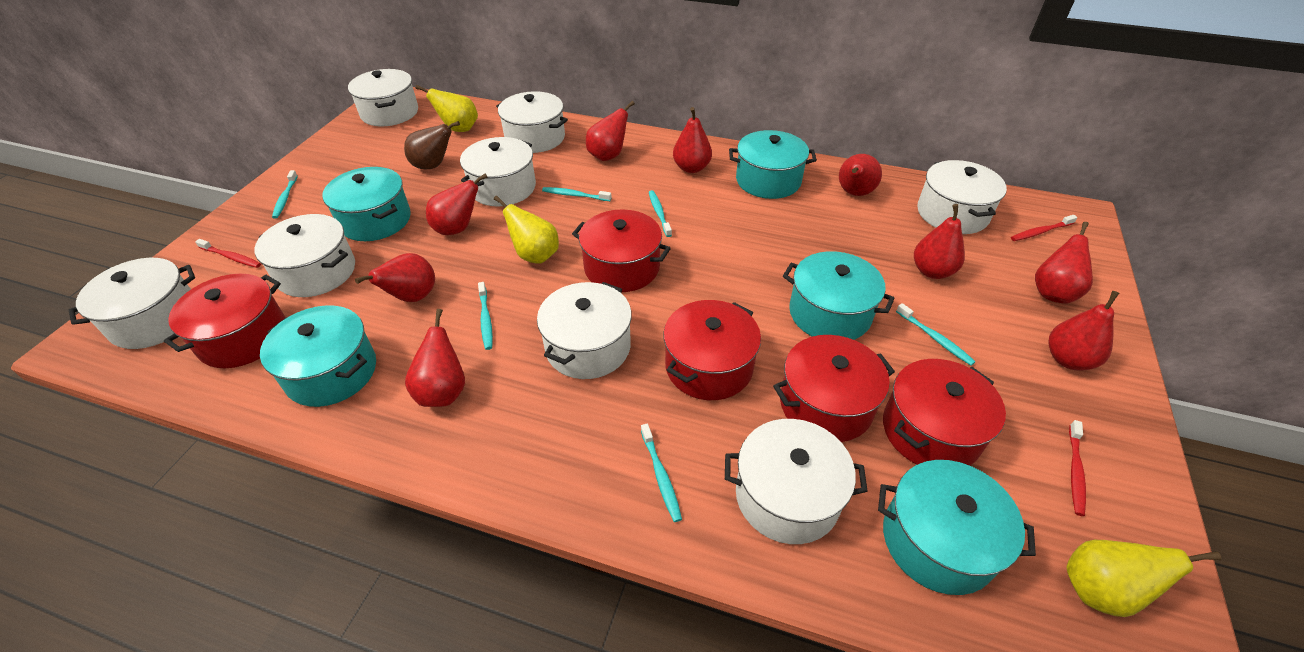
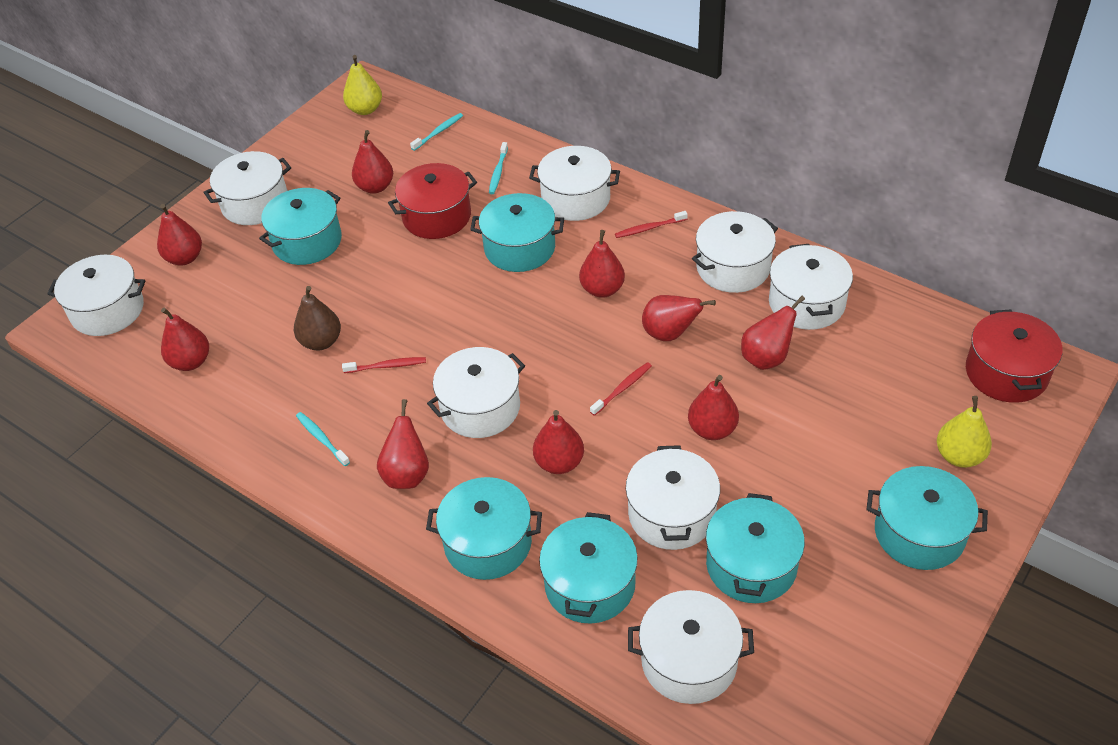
red pot: [164,274,286,368] [572,209,671,292] [663,300,761,400] [773,335,895,442] [883,359,1006,466] = 5 -> [388,163,477,239] [966,310,1062,403] = 2
turquoise pot: [260,305,376,407] [322,167,411,241] [729,130,817,199] [783,251,895,340] [878,460,1036,595] = 5 -> [259,188,342,265] [426,477,542,580] [470,193,564,272] [539,512,638,624] [706,493,805,603] [866,466,988,570] = 6
turquoise toothbrush: [272,170,298,219] [478,282,493,350] [542,187,611,201] [641,424,682,522] [649,190,672,237] [896,303,976,366] = 6 -> [296,412,350,466] [410,113,463,151] [489,142,508,194] = 3
yellow pear: [416,85,478,132] [494,195,559,264] [1066,540,1221,617] = 3 -> [343,55,382,115] [937,396,992,468] = 2

